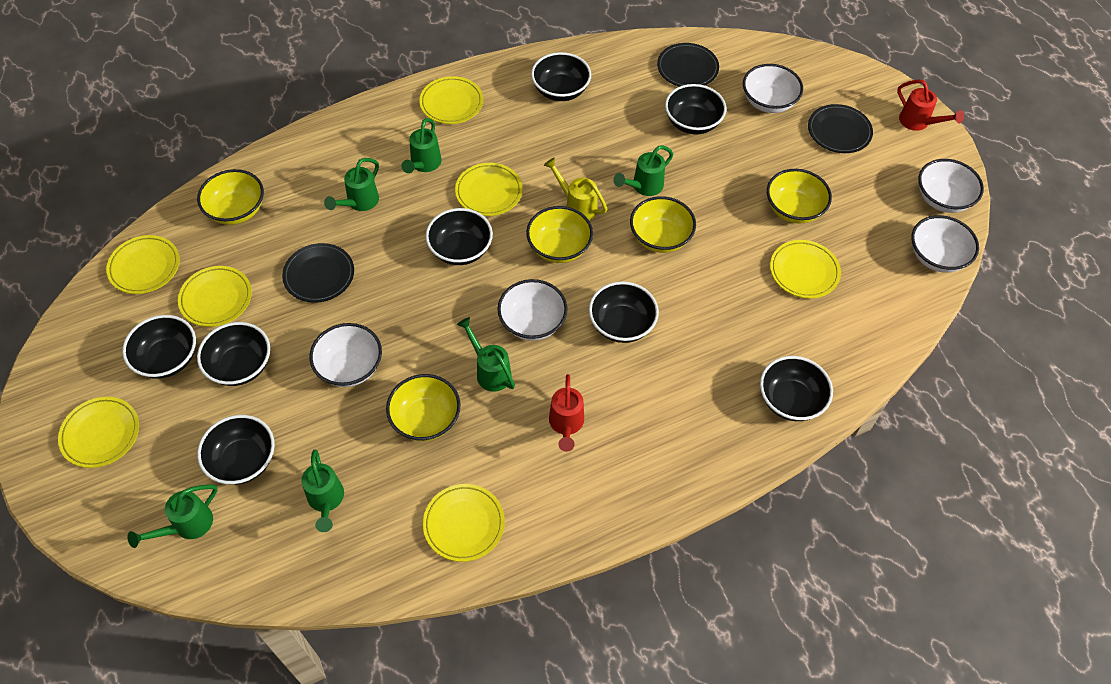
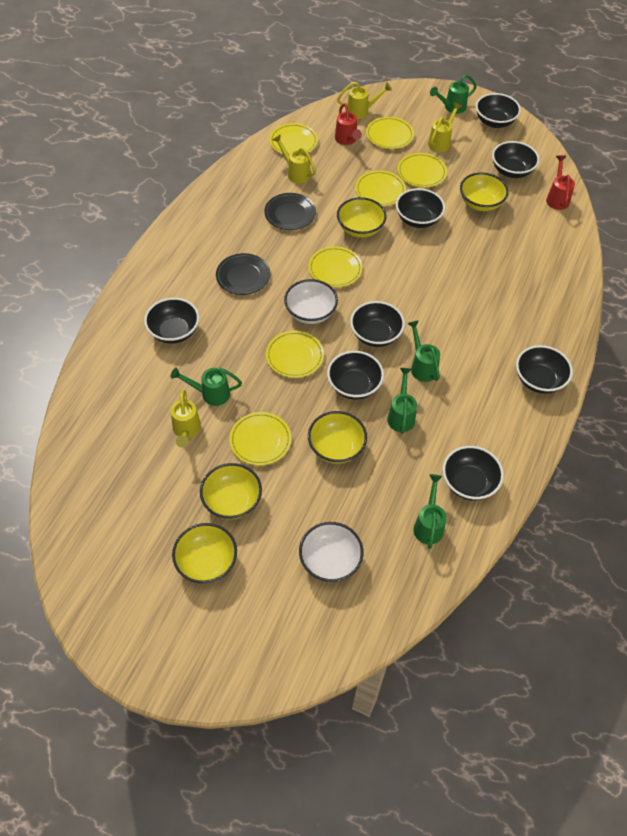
black plate: [282,243,354,303] [657,43,719,87] [808,104,873,153] = 3 -> [216,253,270,295] [264,193,316,230] = 2
green watering can: [127,484,218,548] [301,450,344,532] [324,158,379,211] [402,118,442,173] [457,317,515,392] [613,145,673,196] = 6 -> [171,368,242,406] [387,368,417,434] [408,320,440,382] [413,474,447,549] [430,74,477,114] = 5
white bowl: [309,323,382,387] [497,279,568,341] [743,64,803,113] [911,215,979,273] [918,159,984,213] = 5 -> [284,279,338,324] [299,522,364,582] = 2
yellow watering can: [544,157,607,220] = 1 -> [171,390,201,448] [273,135,316,183] [337,82,392,119] [428,102,462,152] = 4

